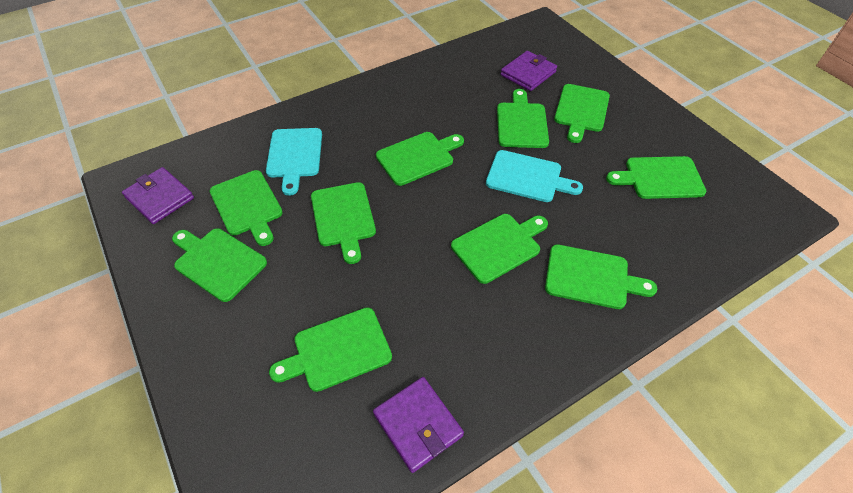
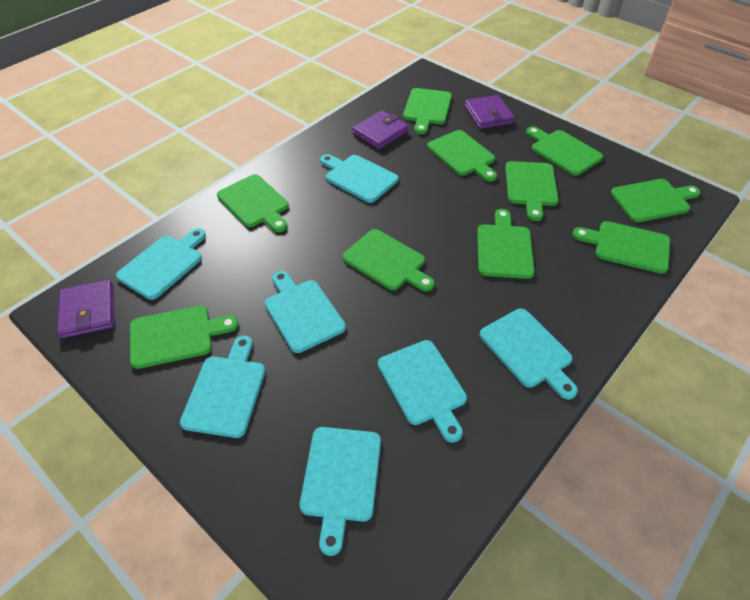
turquoise cutting board: [266,128,322,196] [486,150,583,202] = 2 -> [116,228,206,300] [180,336,266,438] [265,271,346,353] [299,427,381,556] [320,154,398,203] [378,340,467,443] [479,308,578,399] = 7

